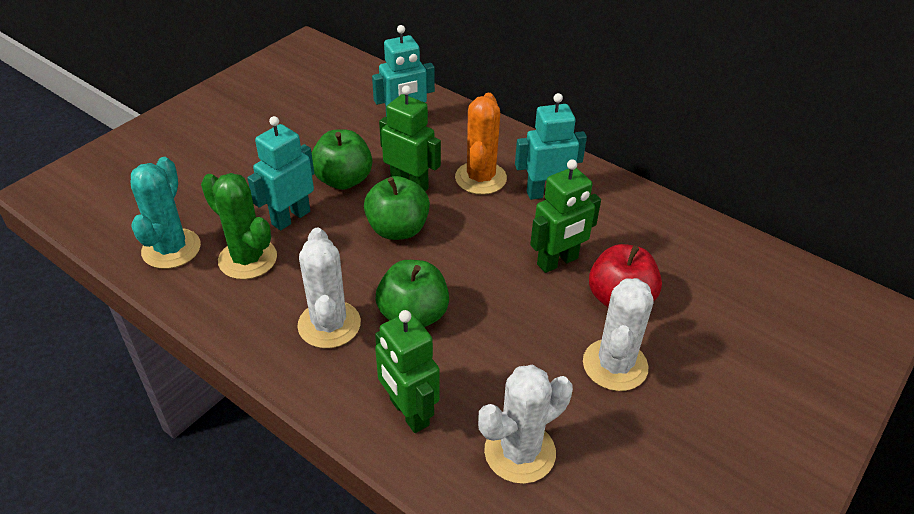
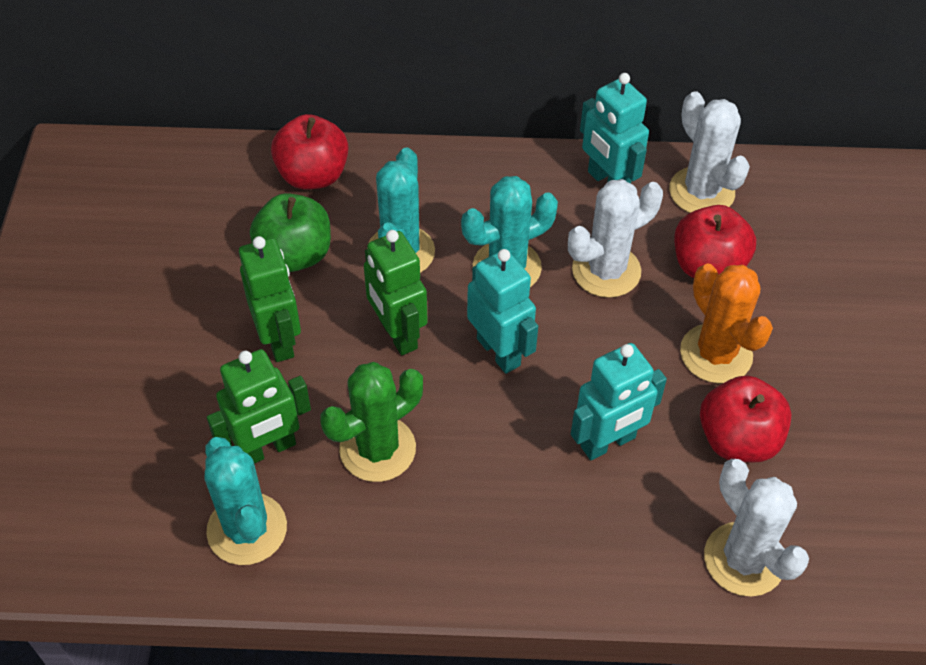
green apple: [312,129,372,190] [364,176,430,240] [376,260,449,327] = 3 -> [250,193,331,272] = 1
red apple: [589,244,662,307] = 1 -> [271,114,348,190] [674,205,756,278] [700,376,792,463] = 3
turquoise cactus: [131,157,201,269] = 1 -> [205,437,287,565] [367,147,435,273] [461,176,558,287] = 3

